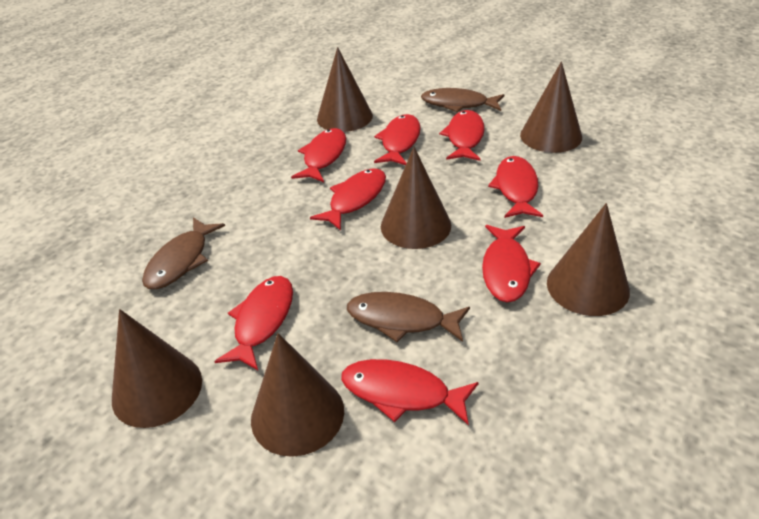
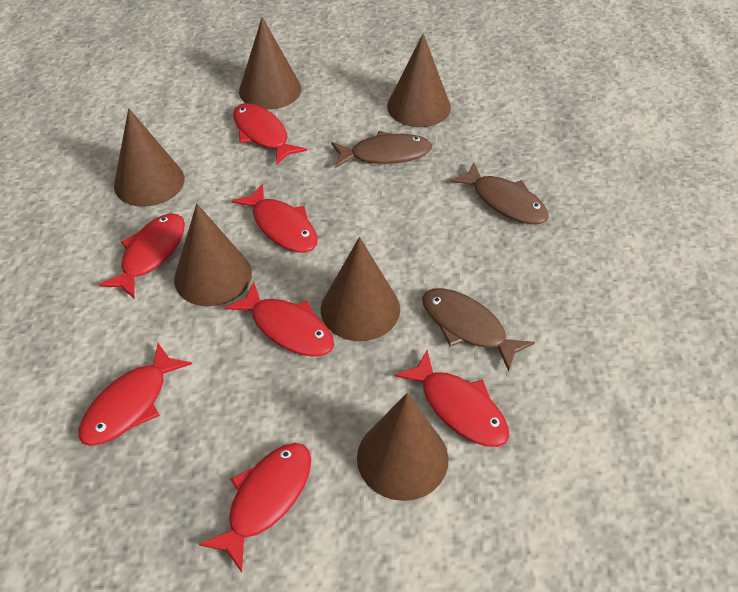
red fish: [214,276,293,370] [291,128,346,182] [310,168,386,231] [341,359,479,425] [374,114,421,165] [439,110,485,161] [482,225,541,302] [488,156,543,218] = 8 -> [79,343,192,446] [98,213,185,299] [199,443,311,572] [225,282,334,357] [232,183,318,253] [233,103,307,165] [395,350,509,447] = 7

